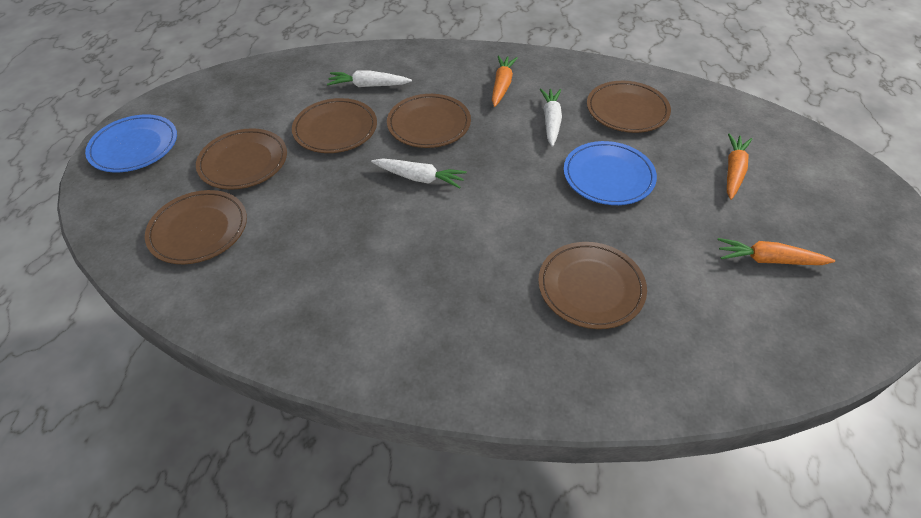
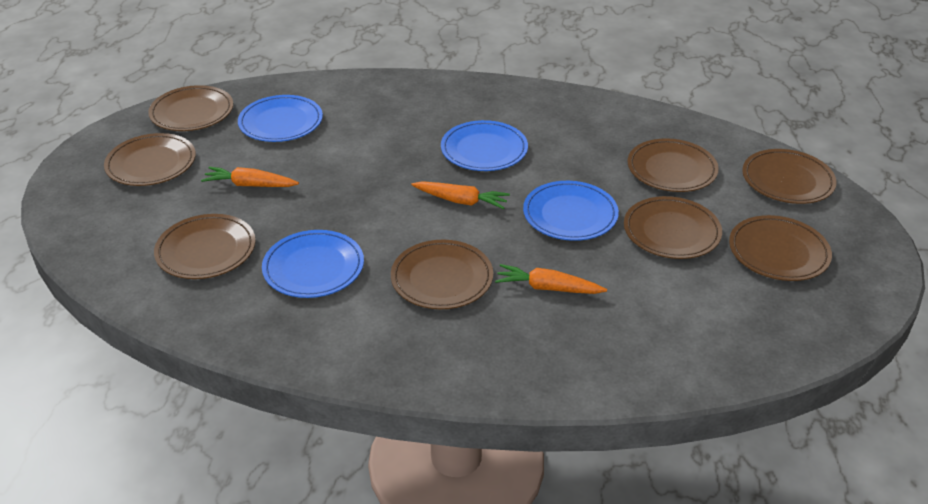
blue plate: [85,114,177,172] [564,141,657,205] = 2 -> [238,95,323,142] [262,230,364,298] [441,120,528,171] [523,181,619,241] = 4
brown plate: [145,190,247,264] [196,128,287,190] [292,98,377,153] [387,94,471,148] [538,242,647,329] [587,81,671,133] = 6 -> [104,133,196,186] [148,85,233,131] [154,214,256,279] [391,240,493,309] [624,196,722,259] [628,138,719,192] [729,215,832,281] [742,149,837,204] = 8
white carrot: [327,70,412,87] [371,158,467,189] [540,89,562,147] = 3 -> none = 0

